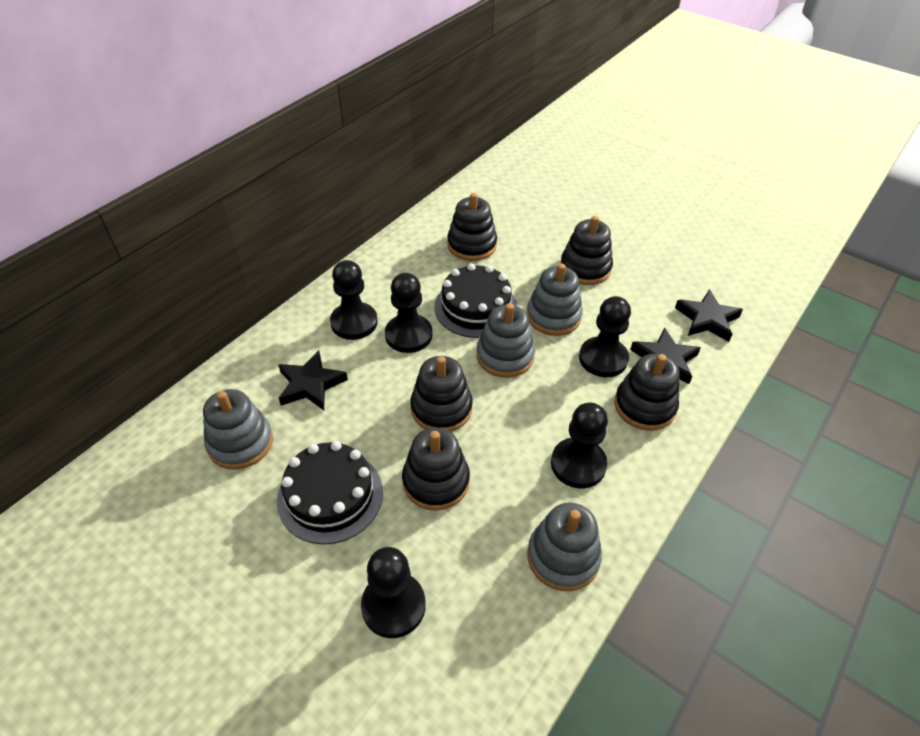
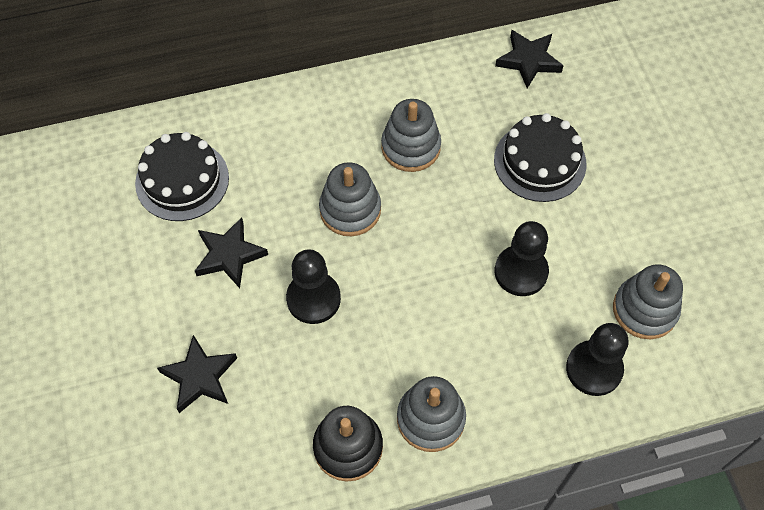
black pawn: [330,260,378,340] [361,547,426,638] [385,273,432,353] [551,403,608,488] [579,296,631,377] = 5 -> [286,249,341,324] [495,221,549,296] [566,323,629,396] = 3
black stacking toy: [402,427,470,511] [410,356,473,432] [447,193,497,261] [560,216,613,285] [614,354,680,431] = 5 -> [313,406,383,482] = 1

